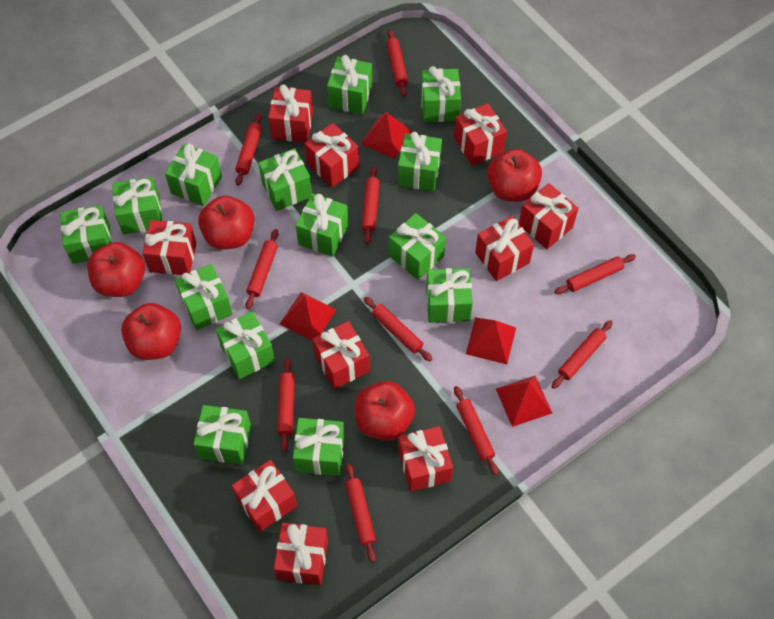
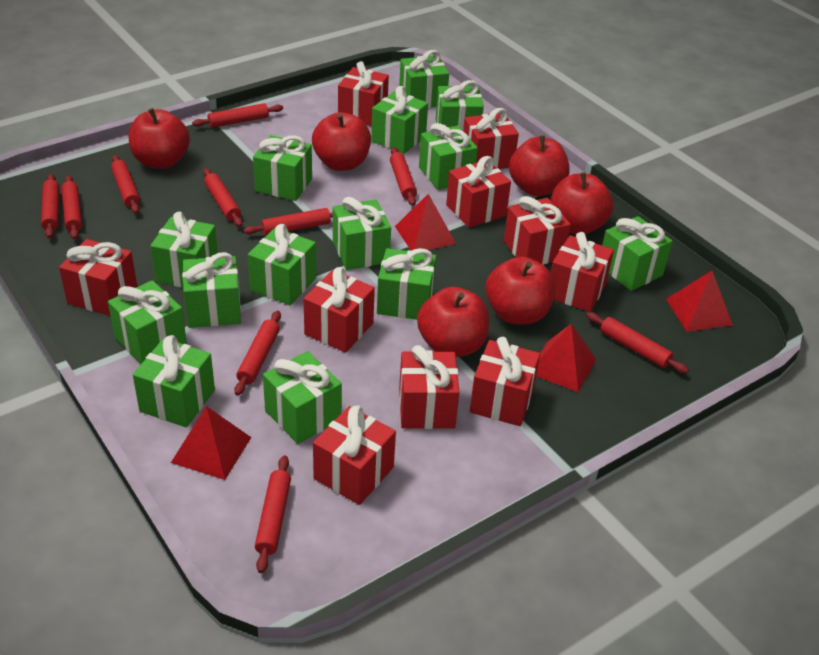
red apple: [87,242,145,297] [121,303,181,360] [198,196,254,250] [355,381,415,441] [487,149,542,202] = 5 -> [129,108,190,169] [312,112,371,171] [417,287,489,357] [486,257,556,324] [509,135,570,196] [551,172,614,235] = 6

